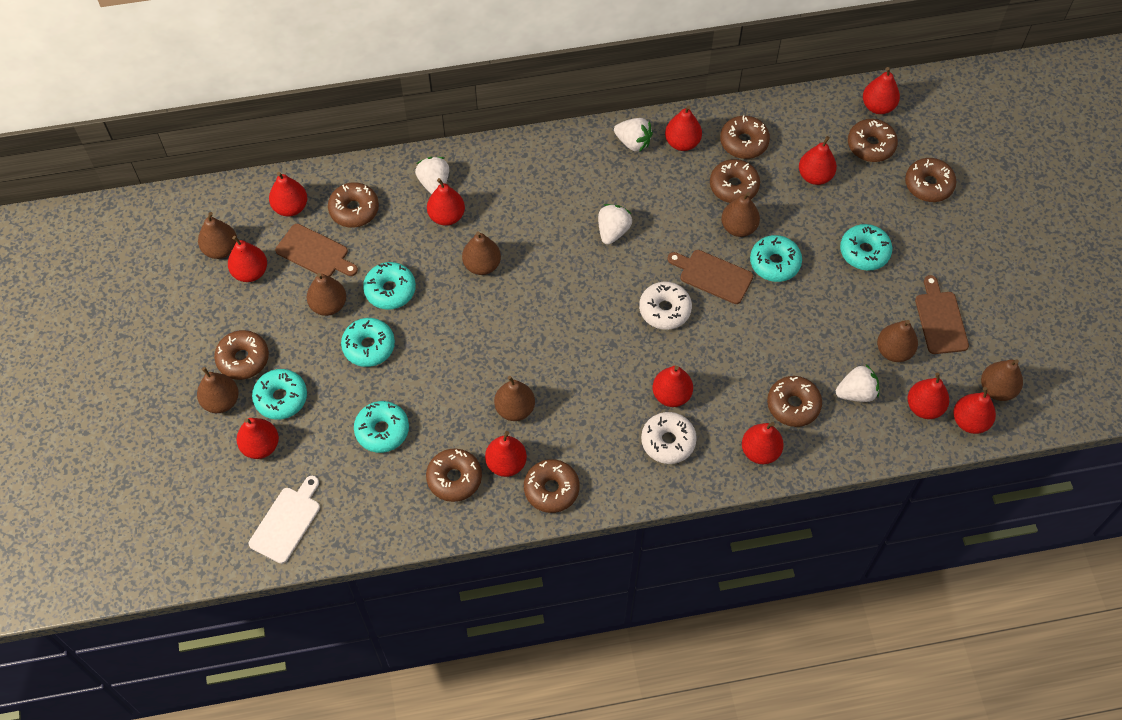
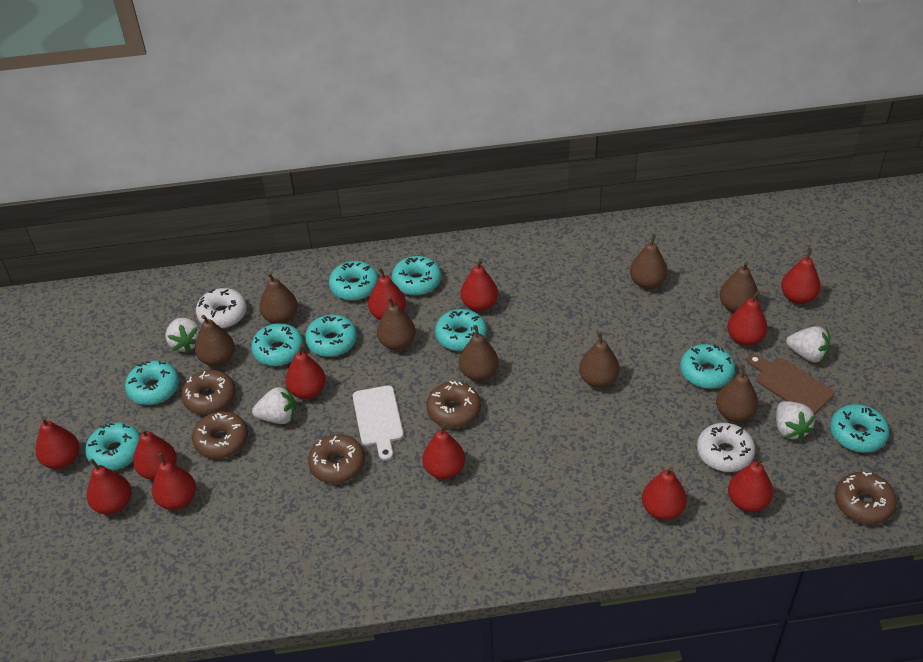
brown cutting board: [275,224,358,277] [667,250,753,304] [915,275,969,354] = 3 -> [747,354,834,415] = 1
brown donut: [214,330,269,380] [328,182,379,228] [426,449,482,502] [524,459,580,513] [710,159,760,203] [720,115,770,159] [767,376,822,427] [848,119,898,162] [905,158,956,202] = 9 -> [181,370,236,415] [192,411,248,459] [308,434,365,484] [426,381,481,428] [835,472,897,524] = 5
turquoise donut: [252,369,307,420] [341,318,395,367] [354,401,409,453] [363,262,416,309] [750,235,802,282] [840,224,892,271] = 6 -> [85,422,140,470] [125,360,179,405] [251,323,304,366] [305,315,357,357] [329,261,378,300] [392,256,441,295] [435,309,487,351] [680,344,735,389] [830,404,889,453] = 9

